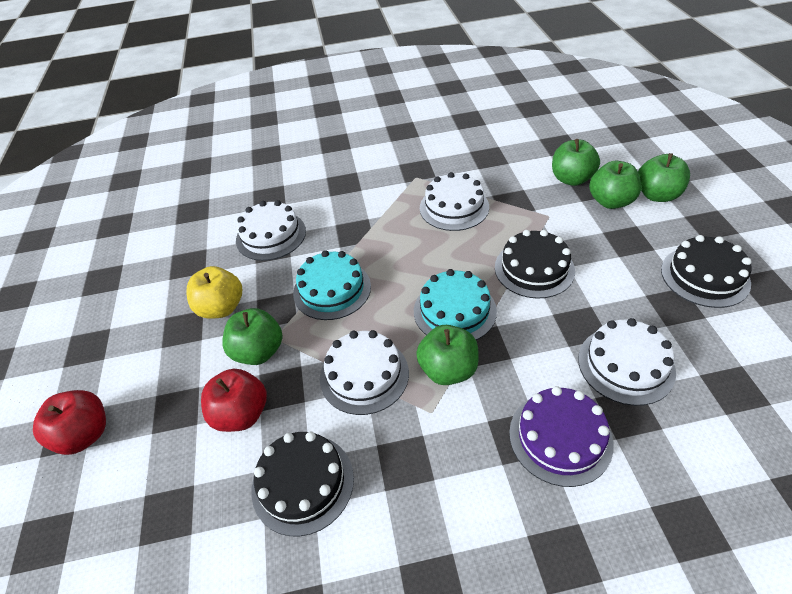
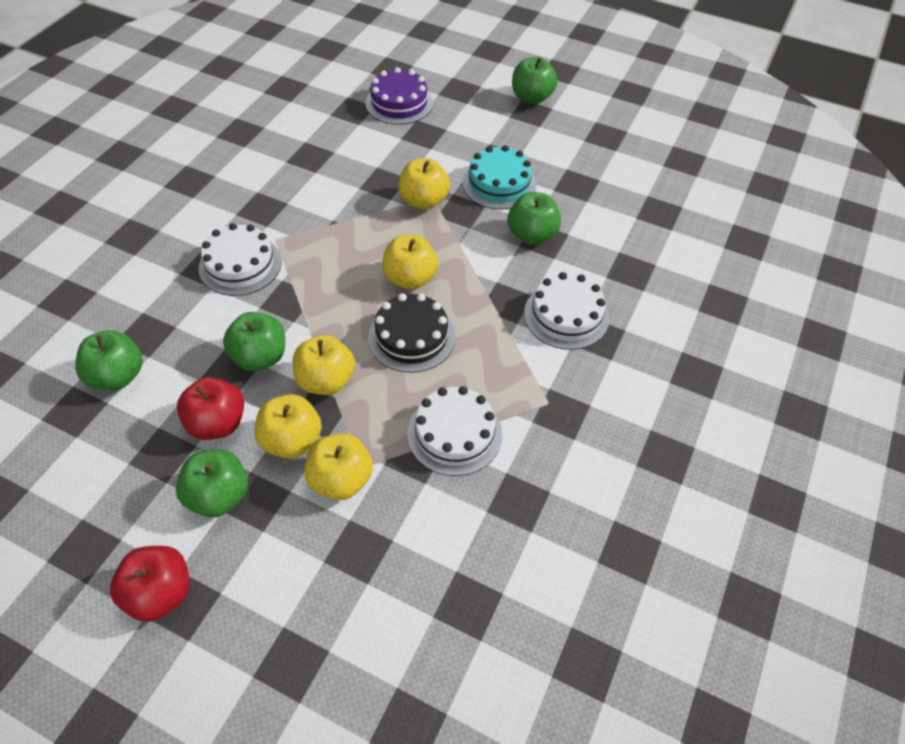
black cake: [251,432,354,536] [495,230,575,299] [661,235,752,308] = 3 -> [368,293,455,373] = 1
turquoise cake: [293,250,371,320] [414,269,497,340] = 2 -> [462,145,536,209] = 1
white cake: [236,200,306,261] [320,330,409,415] [420,172,489,231] [578,318,676,406] = 4 -> [199,223,282,296] [407,386,502,476] [524,272,609,350] = 3
yellow apple: [186,266,242,319] = 1 -> [255,394,322,459] [293,335,355,395] [304,433,373,500] [382,235,438,289] [398,158,450,210] = 5

